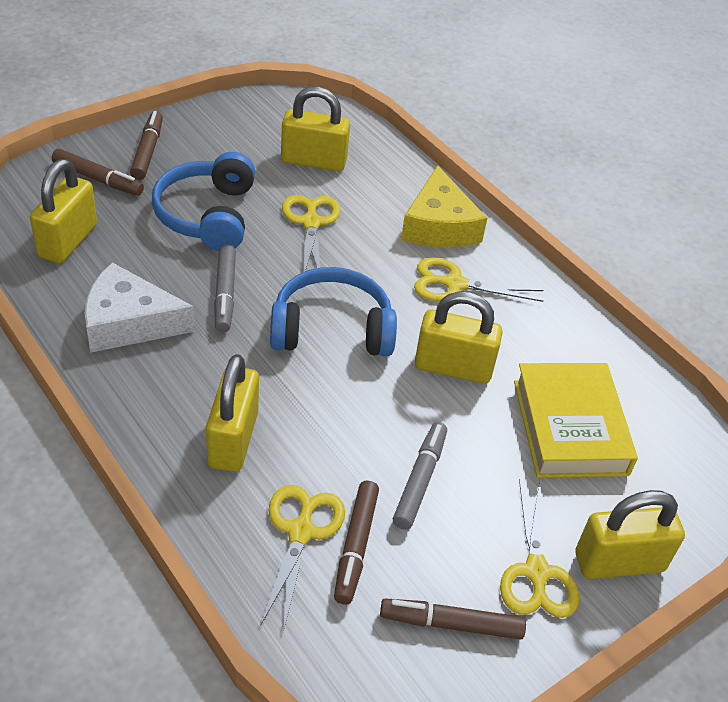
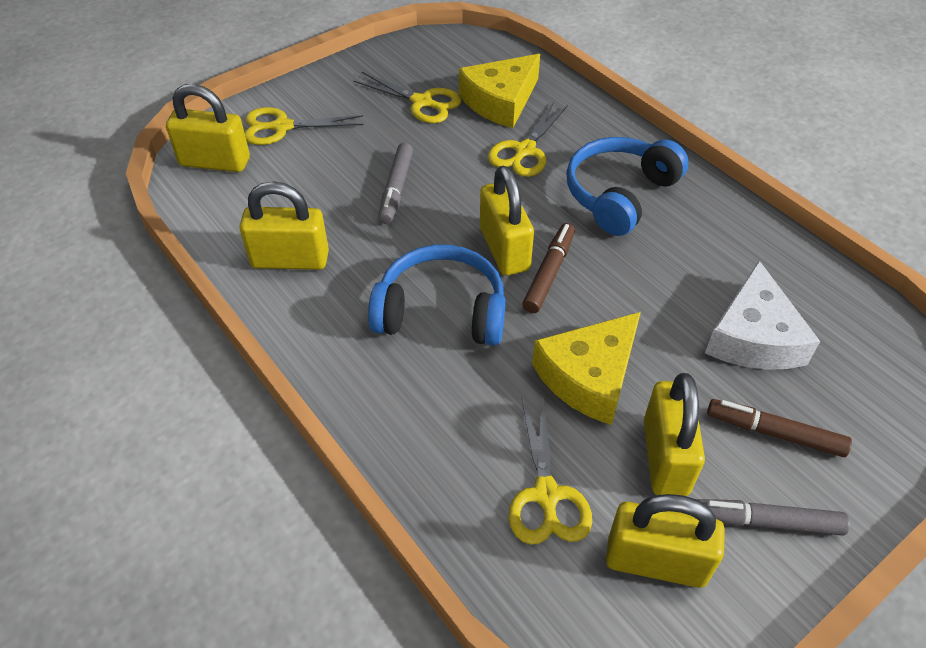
brown marker: [52,149,144,196] [130,111,163,180] [334,481,379,605] [380,598,526,640] = 4 -> [522,223,575,313] [707,399,852,457] = 2
yellow book: [514,363,638,478] = 1 -> none = 0
yellow cheese: [401,165,487,248] = 1 -> [459,54,540,128] [532,312,641,425] = 2

